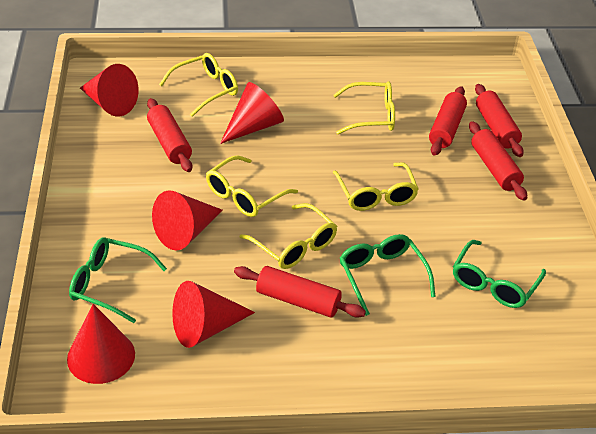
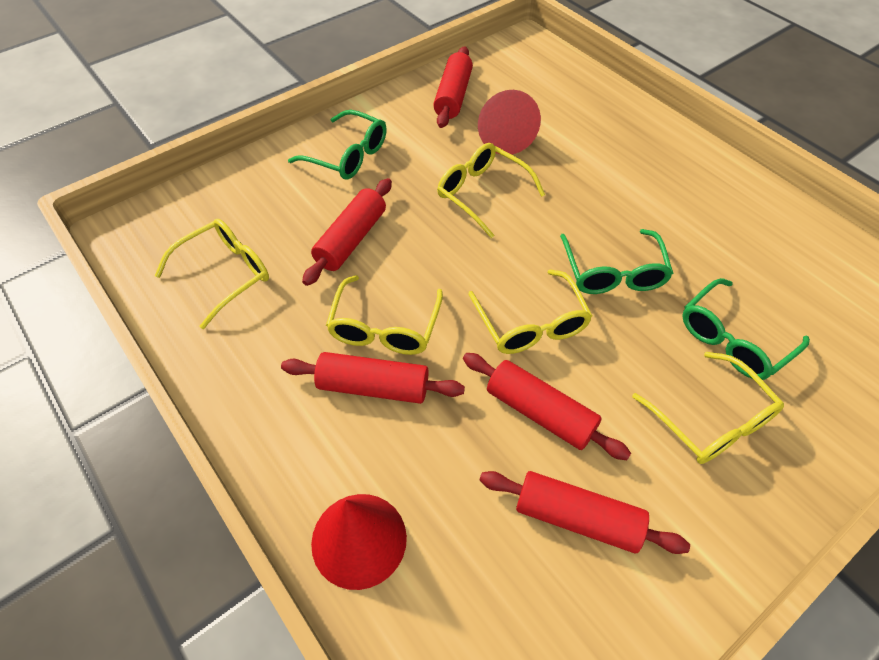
red cone: [67,304,135,384] [80,64,139,117] [152,190,223,251] [172,281,255,348] [220,82,284,144] = 5 -> [311,494,407,590] [478,90,541,155] = 2

